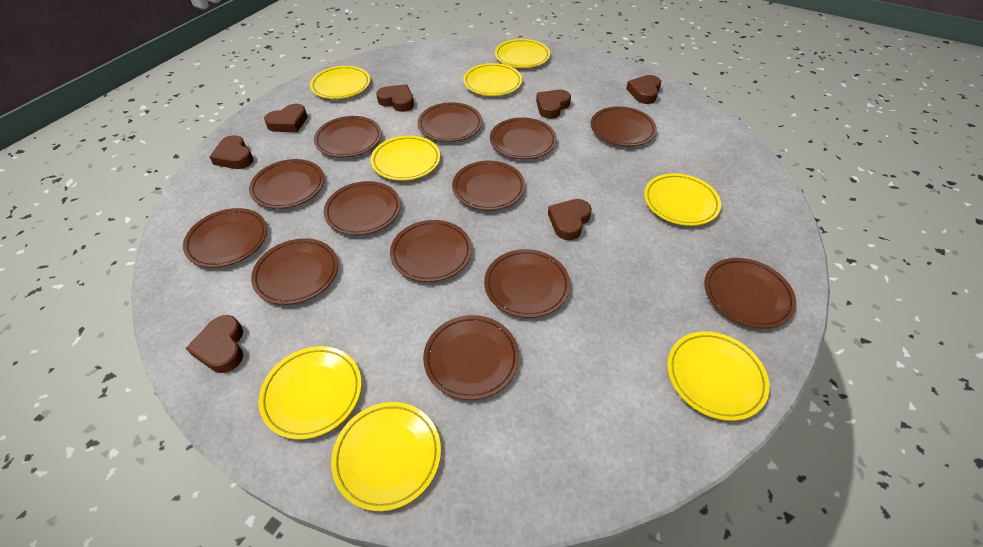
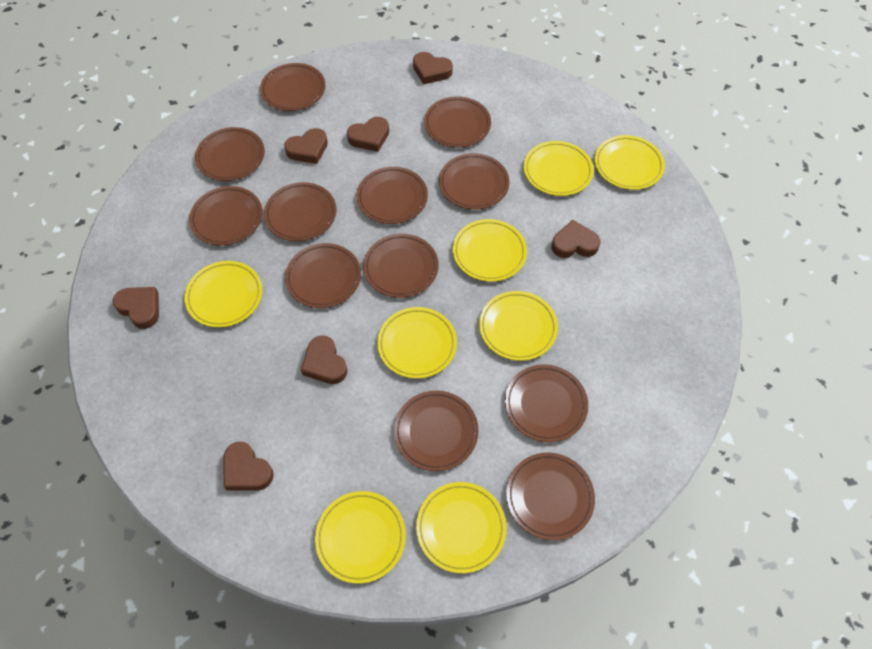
brown plate: [183,208,267,268] [249,159,324,209] [251,238,338,305] [314,116,382,157] [324,181,401,235] [390,220,472,282] [418,102,482,142] [423,315,519,400] [452,161,525,210] [484,249,570,318] [490,117,557,159] [591,106,657,146] [704,258,796,329] = 13 -> [189,186,263,245] [195,127,265,181] [260,63,326,111] [264,182,336,241] [285,243,361,308] [357,167,428,224] [363,234,439,298] [394,390,479,471] [424,96,491,147] [439,153,510,210] [505,364,588,442] [506,453,595,540] = 12

